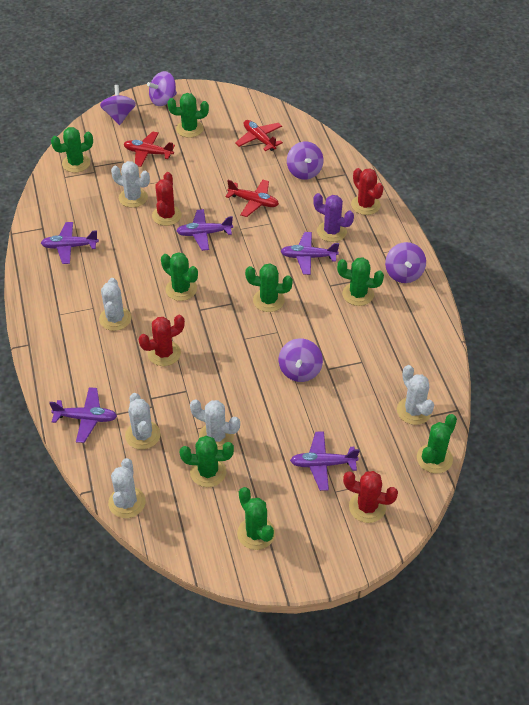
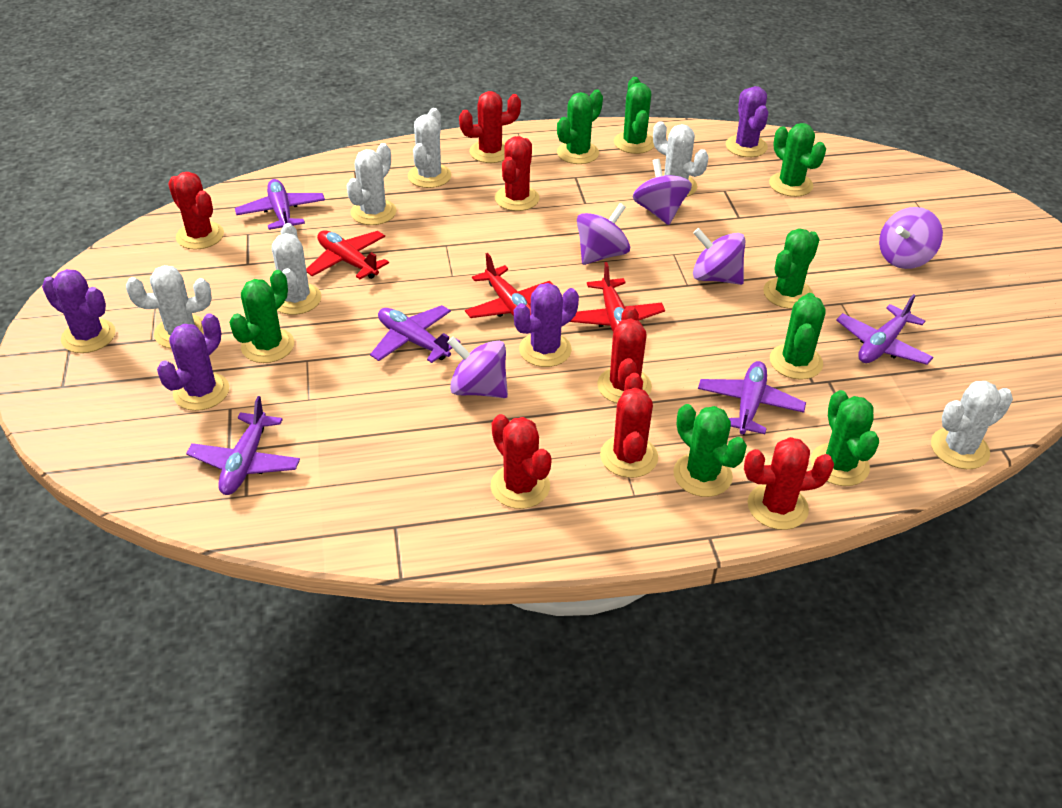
purple cactus: [313,193,354,242] = 1 -> [42,269,116,353] [157,313,229,411] [514,283,579,367] [725,86,768,157] = 4
red cactus: [139,315,185,366] [152,172,182,226] [343,471,398,523] [351,168,384,215] = 4 -> [168,172,224,250] [459,91,521,163] [490,414,552,509] [495,136,540,211] [597,306,652,403] [600,373,658,478] [744,437,834,530] = 7

